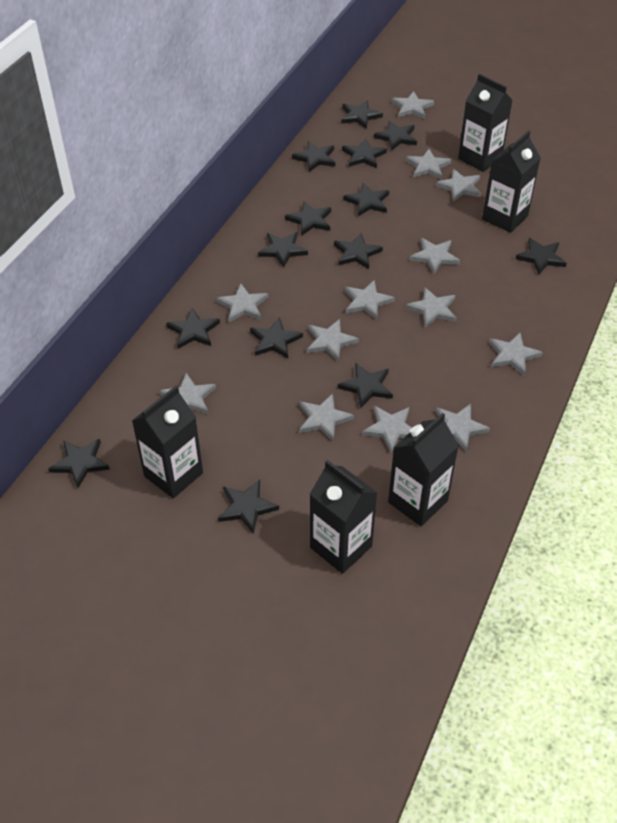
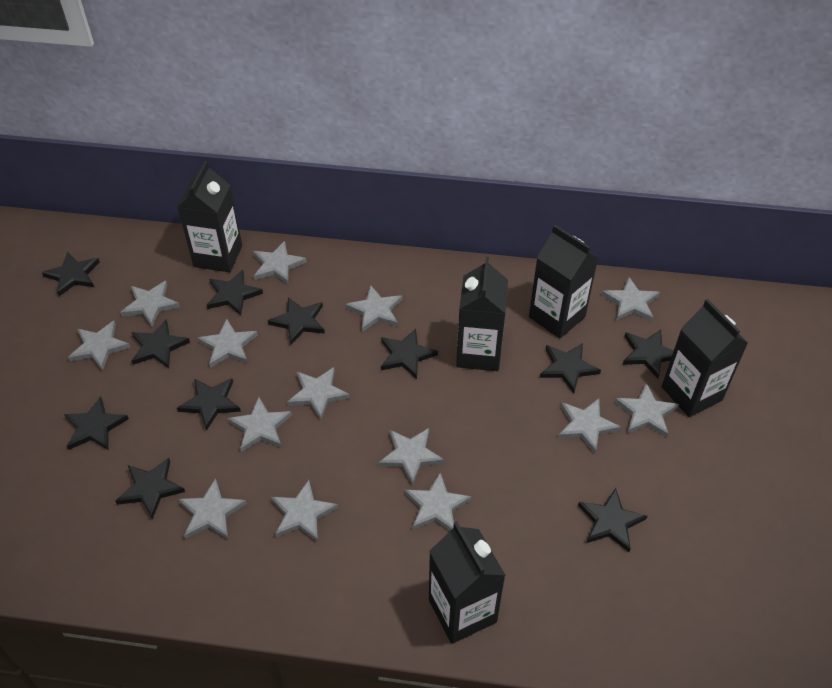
black star: [48,439,110,488] [166,308,220,349] [218,480,279,534] [250,317,303,359] [258,232,308,268] [285,201,331,236] [292,141,335,172] [334,233,383,269] [338,363,393,408] [341,100,383,129] [342,138,387,168] [343,183,389,216] [374,121,417,151] [516,238,567,274] = 14 -> [42,252,100,296] [64,396,129,450] [116,458,185,519] [131,319,190,368] [177,378,241,431] [207,270,263,316] [268,297,325,345] [381,328,438,379] [540,343,601,393] [578,488,647,552] [622,329,674,379] = 11
grey star: [160,373,216,414] [216,284,268,322] [299,394,354,442] [307,319,359,361] [345,280,395,320] [362,406,412,452] [391,91,434,119] [406,149,451,179] [406,288,457,328] [410,238,460,274] [436,169,481,201] [436,404,490,451] [489,333,543,376] = 13 -> [68,321,131,371] [120,281,180,327] [178,478,247,539] [197,319,258,368] [228,397,292,452] [253,241,307,284] [271,480,338,542] [287,367,350,420] [346,285,402,332] [378,428,444,486] [404,473,472,531] [558,398,621,453] [602,277,660,321] [615,383,679,437] = 14

